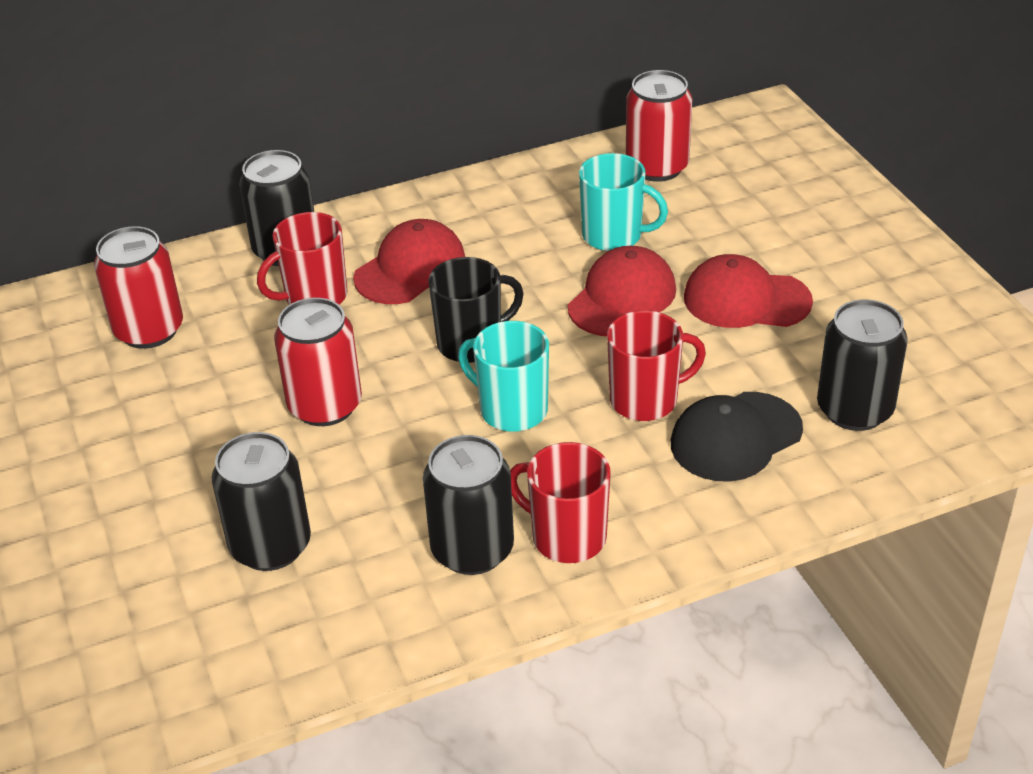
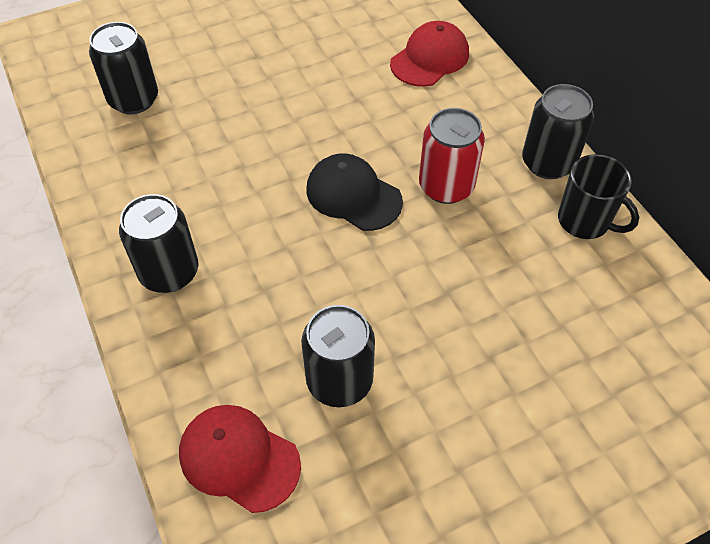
red can: [94,226,183,349] [274,298,362,426] [626,70,692,182] = 3 -> [419,108,485,204] = 1
red cap: [353,219,465,304] [568,246,676,336] [684,254,813,328] = 3 -> [179,405,301,513] [390,21,469,87] = 2
red mug: [257,212,347,305] [510,442,611,563] [607,310,706,421] = 3 -> none = 0
turquoise mug: [458,321,549,432] [579,153,668,251] = 2 -> none = 0

